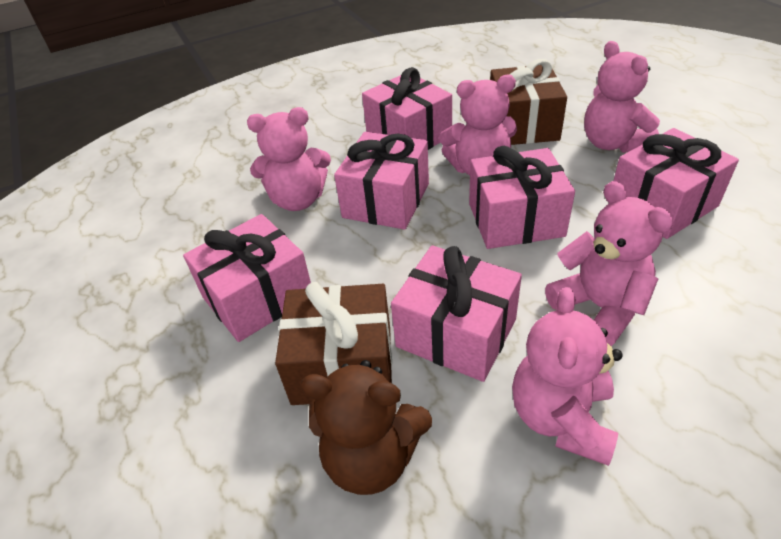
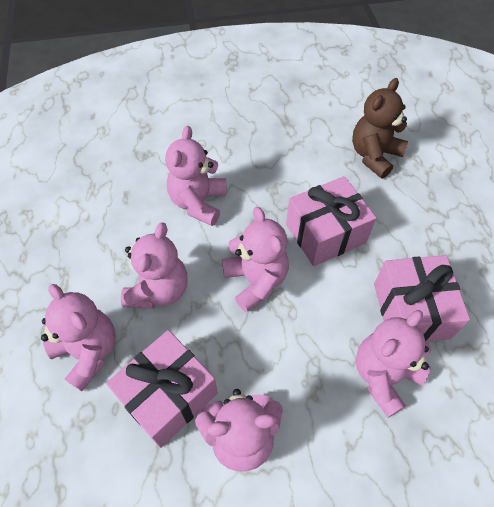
brown gift: [275,282,392,405] [490,59,567,145] = 2 -> none = 0
pink gift: [183,214,311,342] [334,132,429,230] [362,67,452,150] [391,245,522,382] [469,146,575,249] [613,128,739,239] = 6 -> [106,330,218,448] [286,176,376,266] [374,255,470,342] = 3
pink teddy bear: [247,107,331,211] [439,75,517,176] [512,287,623,466] [545,181,673,346] [584,41,660,153] = 5 -> [41,284,116,392] [121,223,188,309] [165,126,227,226] [195,389,283,472] [222,207,289,313] [356,310,431,418] = 6

